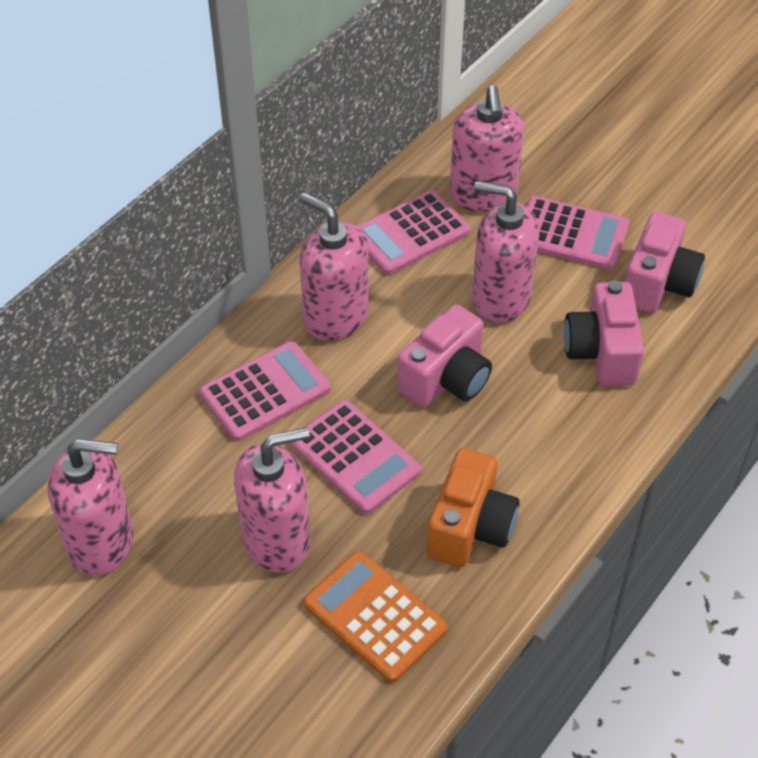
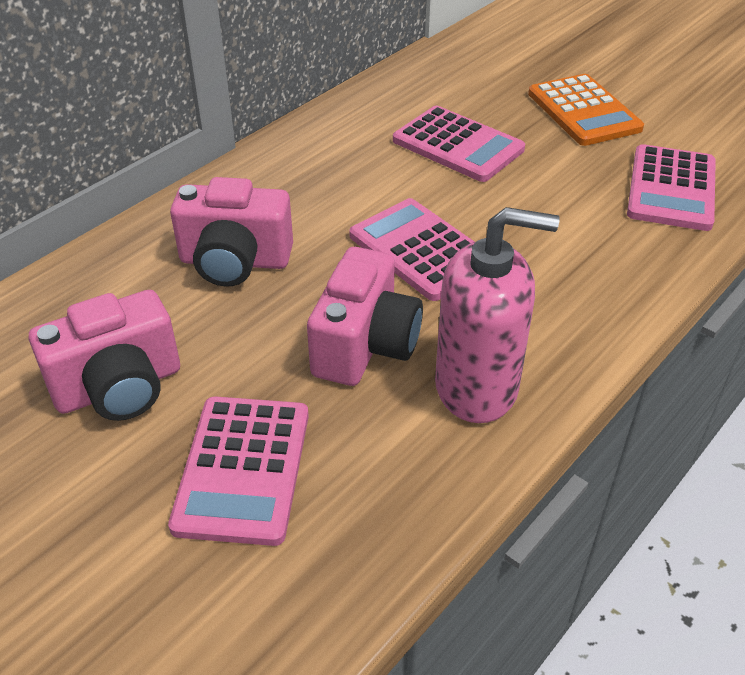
orange camera: [427,448,520,567] = 1 -> none = 0
pink soap dispenser: [48,439,133,576] [234,427,311,573] [300,193,369,341] [449,85,524,212] [472,181,539,323] = 5 -> [435,207,559,423] = 1

